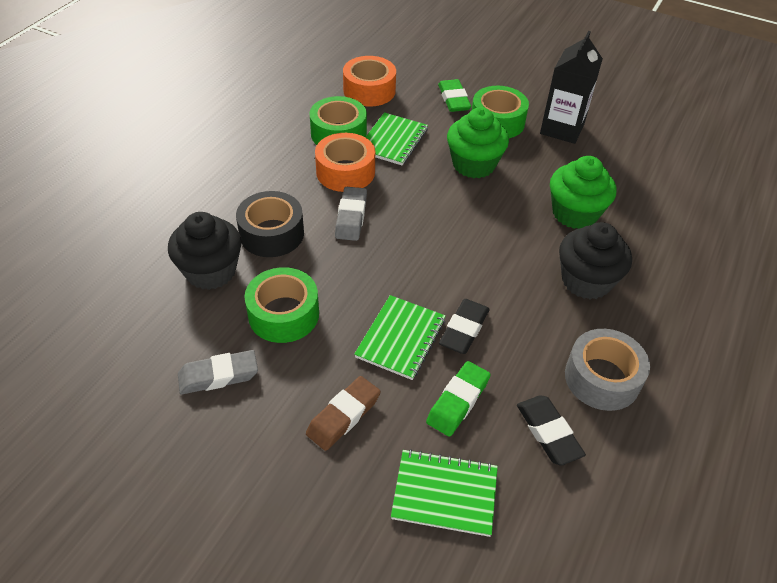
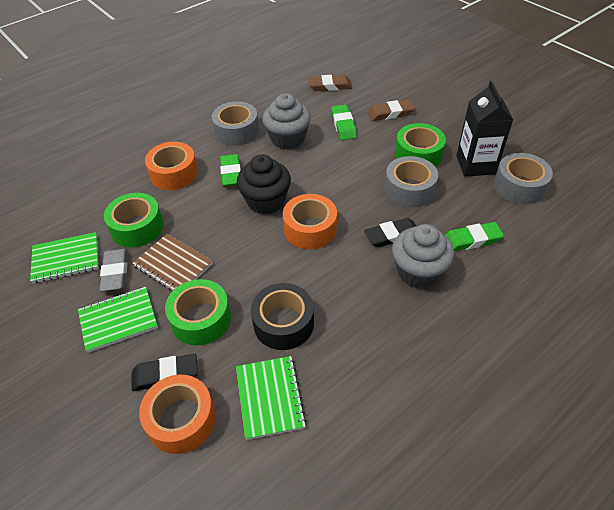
black cupcake: [168,212,242,290] [559,222,632,299] = 2 -> [237,154,291,214] = 1
brown eraser: [306,376,381,451] = 1 -> [309,75,352,91] [367,99,415,121] = 2
brown notebook: none = 0 -> [132,234,213,291] = 1
green cupcake: [447,107,509,178] [550,156,616,229] = 2 -> none = 0
green eraser: [426,361,491,437] [438,79,471,112] = 2 -> [220,154,241,187] [331,105,357,140] [445,222,504,251] = 3
grey cupcake: none = 0 -> [262,93,311,150] [392,224,454,289] = 2
grey eraser: [178,350,258,394] [335,187,367,241] = 2 -> [100,249,128,292] = 1
grey tape: [565,329,650,411] = 1 -> [212,101,259,146] [385,156,438,208] [494,153,553,204] = 3
orange tape: [315,133,375,192] [343,56,396,106] = 2 -> [139,374,216,454] [145,142,198,190] [283,194,337,249] = 3

